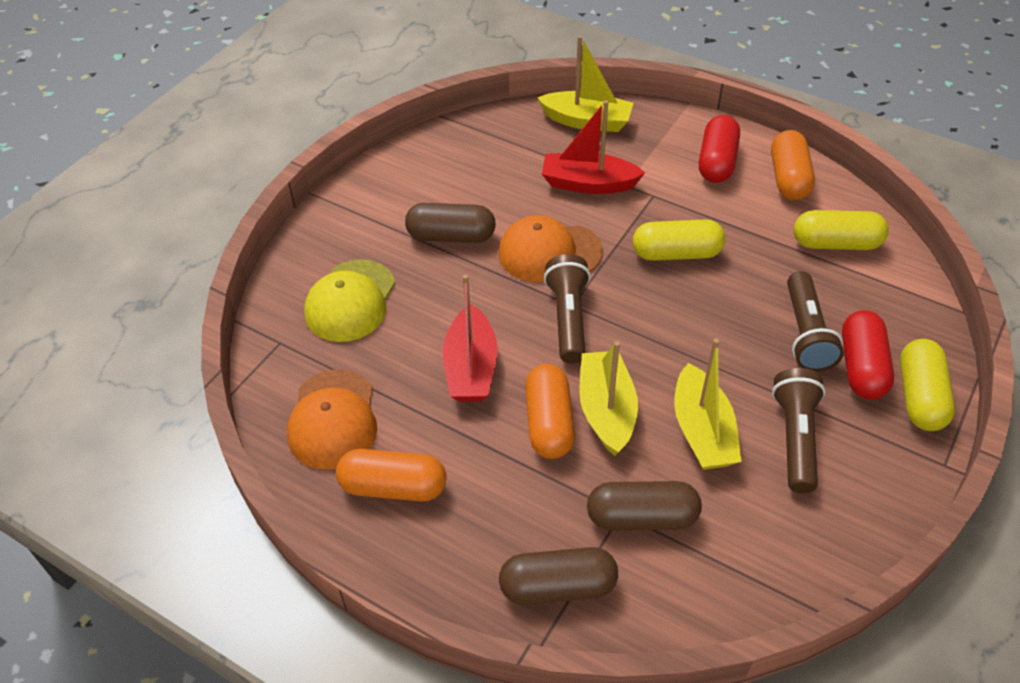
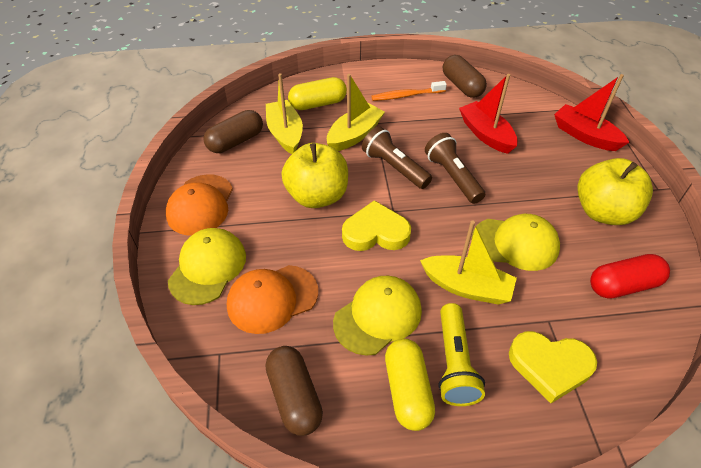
brown flashlight: [544,254,590,364] [772,368,825,493] [787,271,844,372] = 3 -> [362,126,432,189] [425,133,485,204] = 2
orange capsule: [336,449,446,502] [525,364,575,459] [771,130,815,200] = 3 -> none = 0
orange toothbrush: none = 0 -> [371,81,447,101] = 1
red capsule: [699,115,740,183] [842,310,894,400] = 2 -> [590,254,670,299] = 1
yellow apple: none = 0 -> [281,143,348,208] [577,158,653,225] = 2
yellow cap: [304,259,395,342] = 1 -> [168,228,246,305] [333,276,422,356] [472,214,560,271] = 3
yellow capsule: [633,219,726,261] [794,210,889,250] [900,339,955,431] = 3 -> [288,77,347,110] [385,339,435,431] = 2
yellow flashlight: none = 0 -> [438,303,485,406] = 1
yellow heart: none = 0 -> [342,200,411,251] [509,331,597,403] = 2

